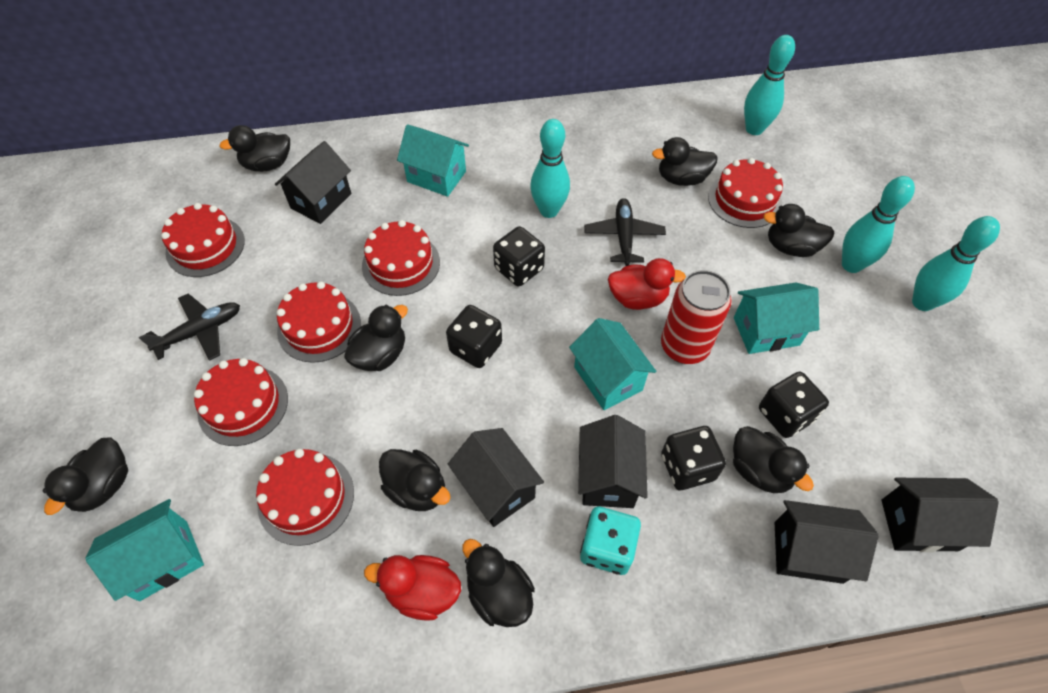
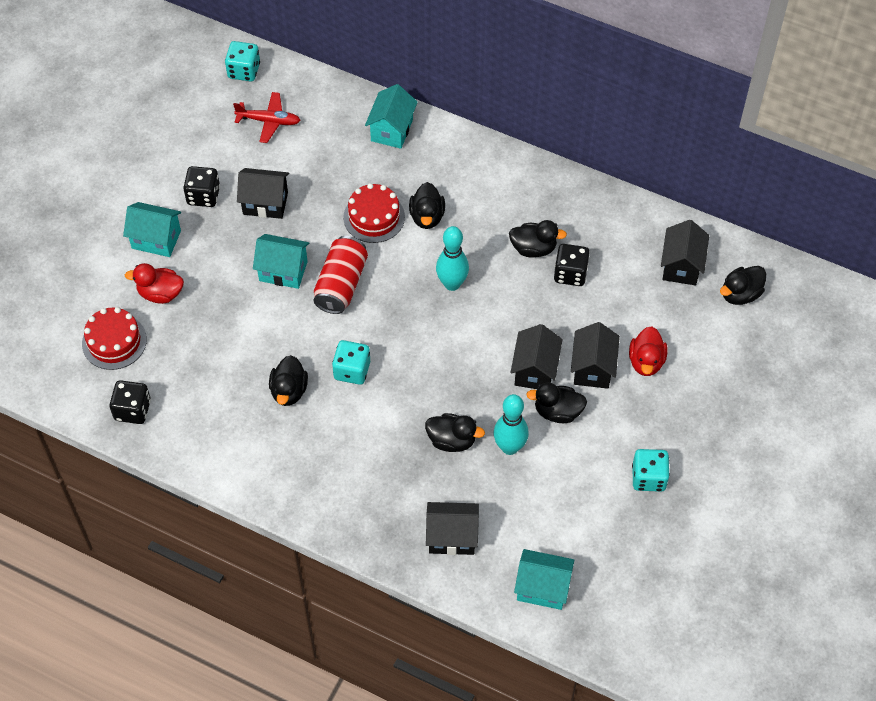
black dice: [446,305,502,368] [493,226,545,287] [661,426,726,490] [759,372,829,438] = 4 -> [109,380,151,424] [183,166,220,207] [554,244,590,286] = 3
black duck: [43,437,128,515] [219,125,290,172] [344,305,408,371] [379,449,451,511] [463,539,535,627] [652,137,718,186] [733,426,814,493] [763,204,835,257] = 8 -> [269,355,308,406] [409,182,445,229] [425,413,485,452] [509,220,567,258] [526,383,587,423] [720,266,766,305] = 6
black plane: [139,293,240,361] [584,198,666,266] = 2 -> none = 0
red cake: [161,203,245,277] [194,358,288,446] [256,449,354,546] [276,281,361,363] [362,220,440,296] [708,158,783,228] = 6 -> [82,307,147,370] [343,183,405,243] = 2
red plane: none = 0 -> [233,92,301,143] = 1
turquoise bowling pin: [530,119,570,218] [744,35,795,135] [842,176,915,273] [912,216,1000,311] = 4 -> [436,226,469,291] [494,394,529,455] = 2
turquoise dice: [580,507,641,575] = 1 -> [225,41,260,81] [332,340,370,385] [632,449,670,492] = 3

